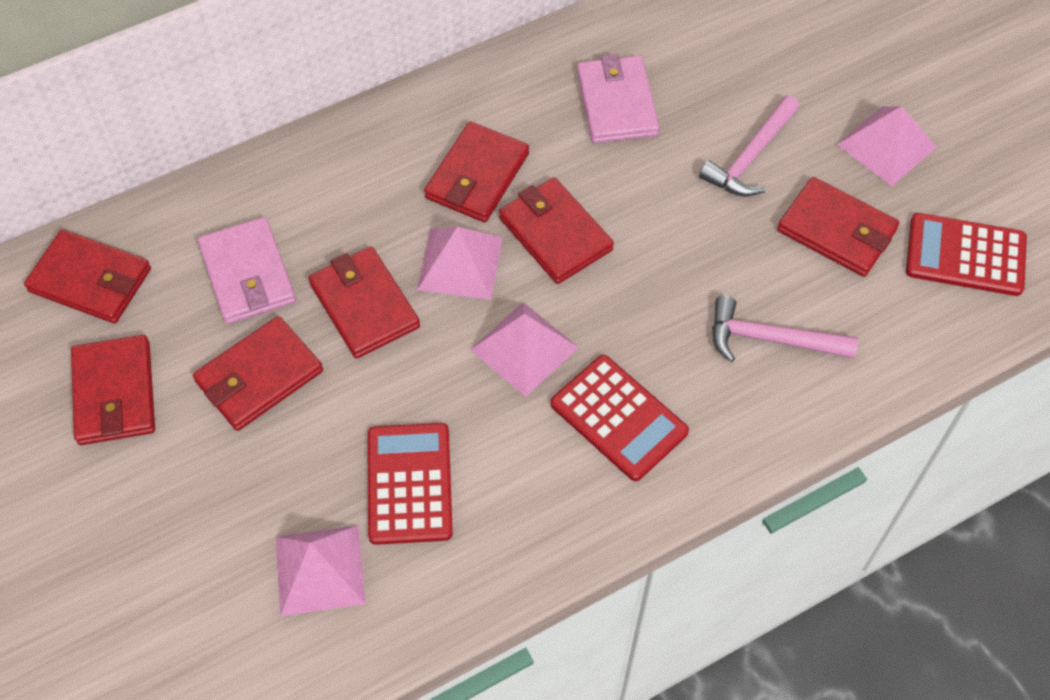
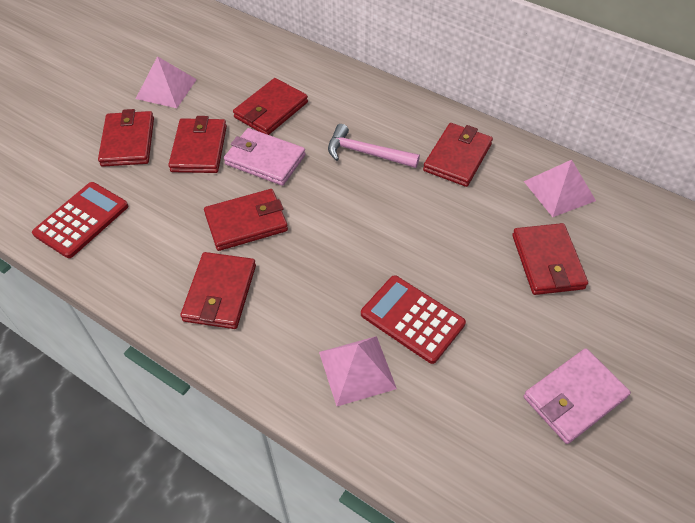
pink hammer: [699,95,799,197] [712,296,858,362] = 2 -> [328,124,420,168] = 1
pink pyramid: [275,525,366,616] [417,227,503,299] [470,302,579,397] [837,106,937,186] = 4 -> [136,56,197,108] [319,336,397,406] [524,160,596,217] = 3
red calculator: [368,423,453,545] [551,355,689,481] [906,213,1027,296] = 3 -> [32,182,128,258] [361,275,466,364] = 2

